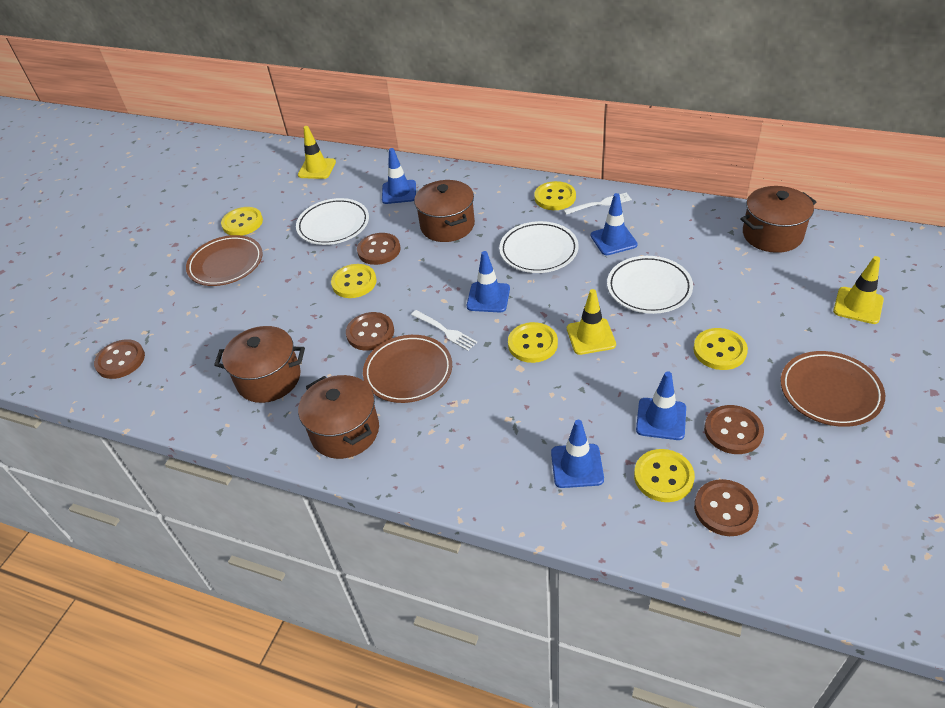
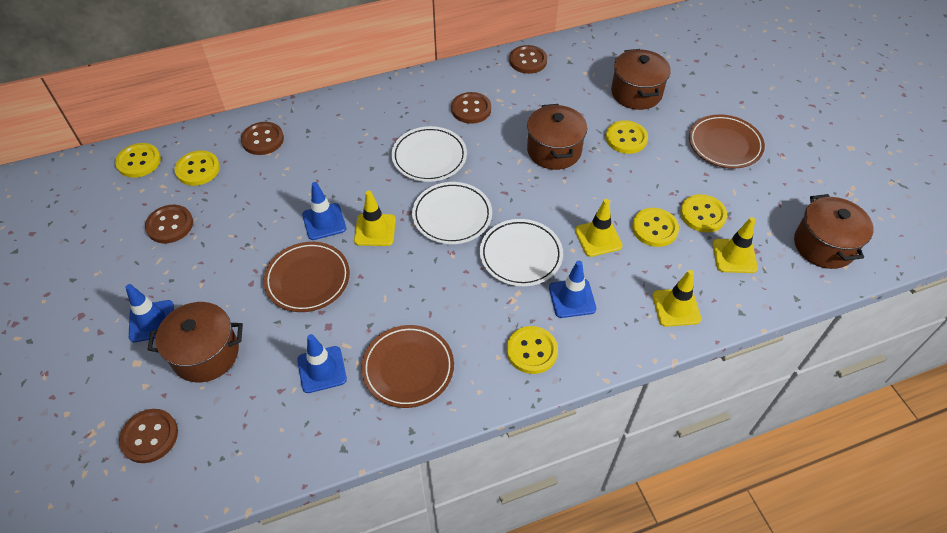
blue traffic cone: [382,148,416,204] [467,251,510,312] [551,420,604,488] [591,193,638,255] [636,371,686,440] = 5 -> [125,284,174,342] [297,334,347,393] [302,182,346,240] [549,261,596,318] = 4
white fork: [411,310,477,351] [564,192,632,215] = 2 -> none = 0
yellow traffic cone: [298,126,336,179] [567,289,616,355] [833,256,884,324] = 3 -> [354,191,396,246] [575,199,623,257] [652,270,701,327] [713,217,758,273] = 4

